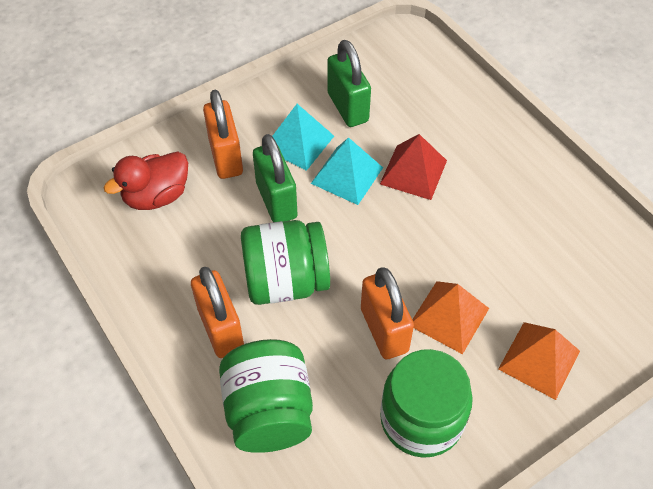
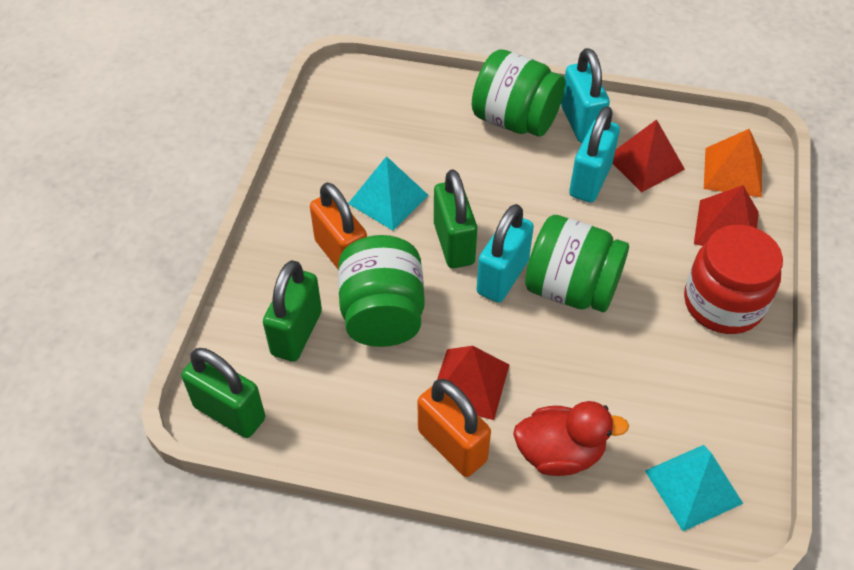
green padlock: [253,134,298,222] [327,40,371,127] = 2 -> [181,348,265,438] [263,260,322,362] [434,169,477,268] = 3
orange padlock: [191,267,244,358] [203,90,243,179] [361,267,414,359] = 3 -> [310,182,367,269] [417,379,491,477] = 2
orange pyramid: [412,281,489,354] [498,322,580,400] = 2 -> [704,129,762,197] = 1
red jar: none = 0 -> [684,225,783,334] = 1
red pyramid: [380,134,447,200] = 1 -> [437,346,510,420] [613,119,685,192] [694,185,759,246] = 3
turquoise padlock: none = 0 -> [477,204,534,303] [561,48,610,143] [569,106,620,203] = 3

